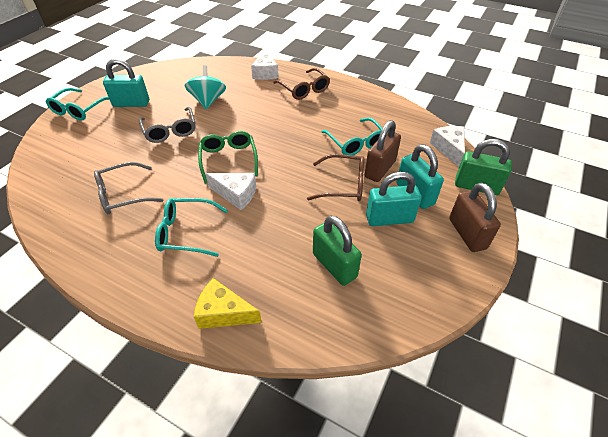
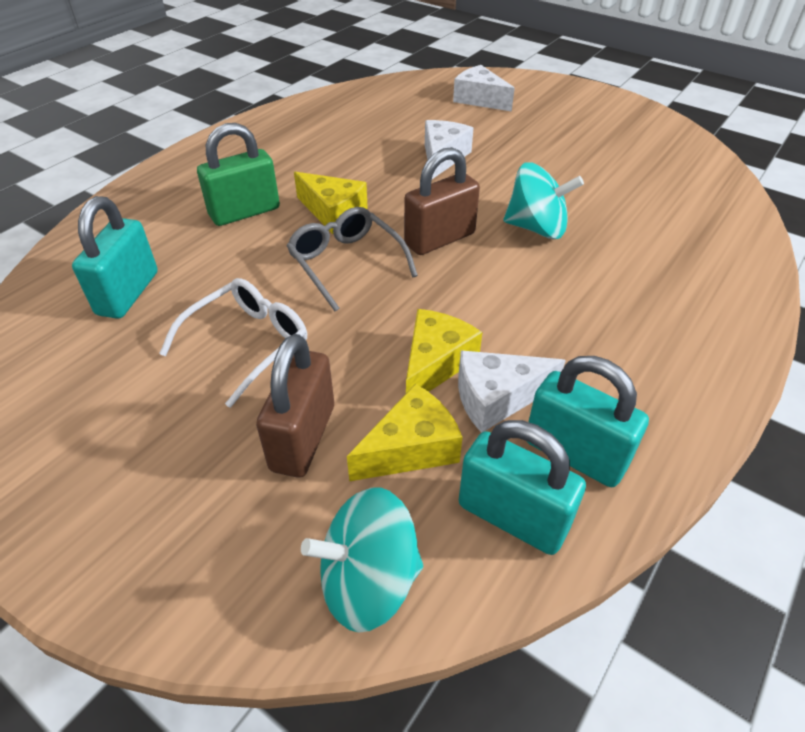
brown glasses: [273,68,330,100] [307,154,364,201] = 2 -> none = 0
green glasses: [198,131,258,184] = 1 -> none = 0
green padlock: [313,216,362,286] [455,139,512,195] = 2 -> [197,123,280,226] = 1
grey glasses: [94,162,164,214] [139,107,195,143] = 2 -> [287,207,418,311] = 1
turquoise glasses: [46,88,110,121] [155,198,228,257] [321,117,382,156] = 3 -> none = 0
turquoise spinning top: [184,65,226,109] = 1 -> [301,487,423,633] [504,163,584,239] = 2
white glasses: none = 0 -> [159,278,307,408] = 1
yellow cheese: [194,278,262,329] = 1 -> [294,172,368,234] [347,383,463,481] [406,309,482,393] = 3

